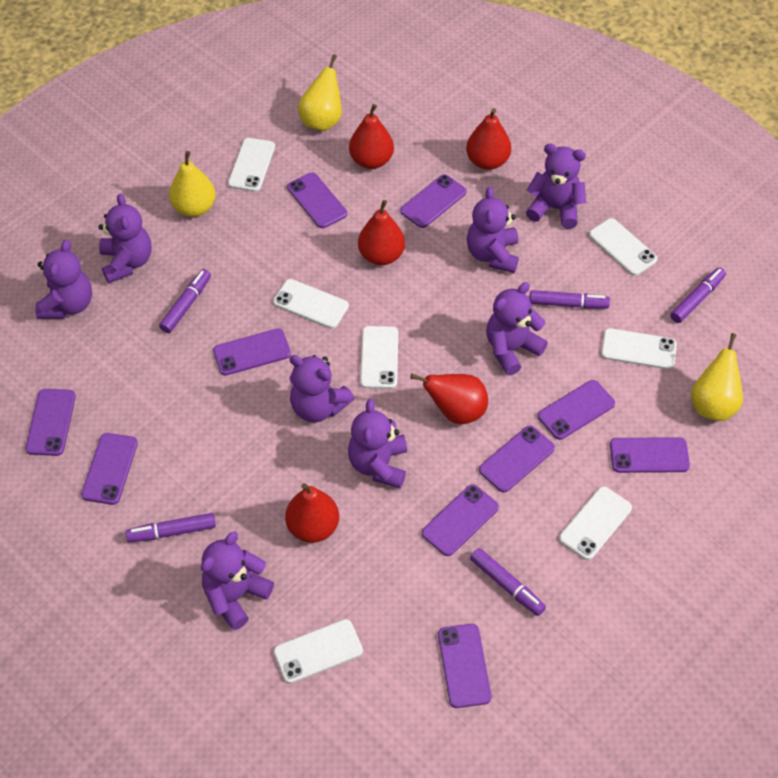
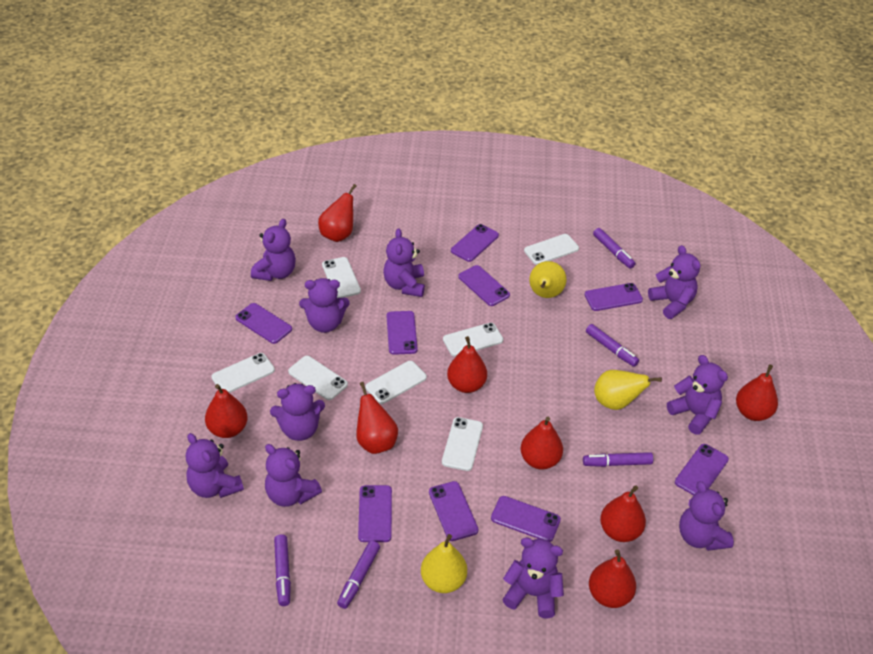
purple phone: [25,389,76,456] [81,433,138,505] [213,328,291,376] [287,173,347,228] [400,175,466,228] [422,484,499,556] [438,624,491,708] [479,426,555,492] [538,380,615,440] [610,437,690,473] = 10 -> [235,303,292,344] [358,485,392,542] [387,311,418,355] [429,481,479,541] [451,224,499,262] [458,265,510,306] [491,496,561,542] [584,283,643,311] [675,444,729,495] = 9
purple teddy bear: [35,239,92,319] [98,193,151,283] [201,532,274,630] [289,355,354,422] [348,399,407,488] [467,187,519,273] [486,282,548,375] [526,143,586,229] = 8 -> [186,433,244,498] [251,219,296,281] [265,444,322,507] [270,383,325,441] [299,278,350,333] [383,228,425,297] [502,537,564,618] [648,245,701,319] [667,355,728,435] [679,481,734,551] = 10
red pear: [285,483,339,543] [349,104,394,169] [358,200,405,265] [410,374,488,424] [466,108,511,170] = 5 -> [205,384,248,438] [318,184,357,242] [356,382,398,454] [447,336,487,393] [520,417,563,470] [589,549,636,608] [600,485,646,542] [736,364,778,421] = 8

